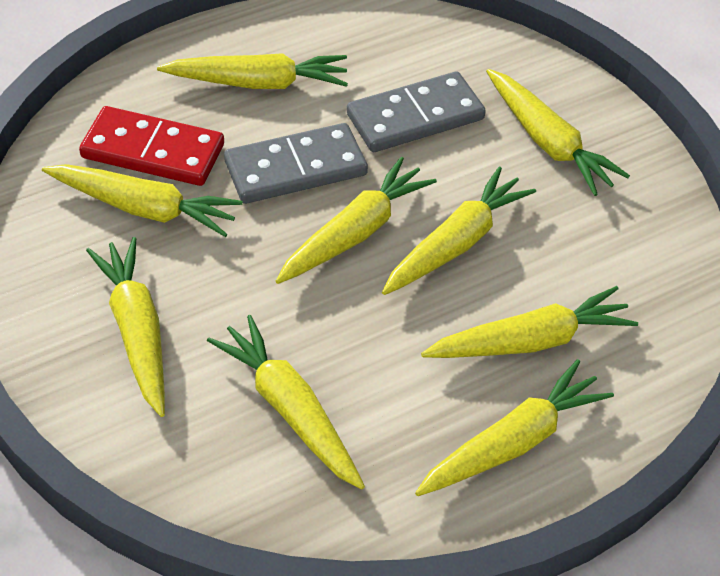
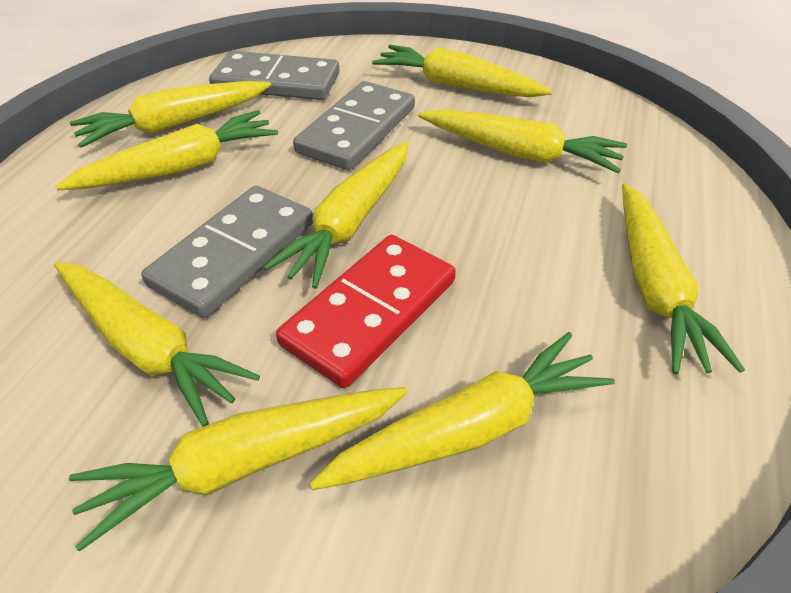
grey domino: [224,123,368,204] [347,72,486,152] = 2 -> [141,186,313,318] [209,51,339,100] [293,81,415,170] = 3

